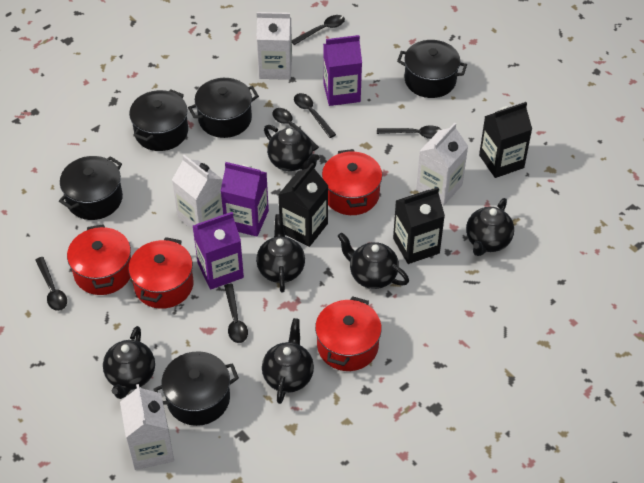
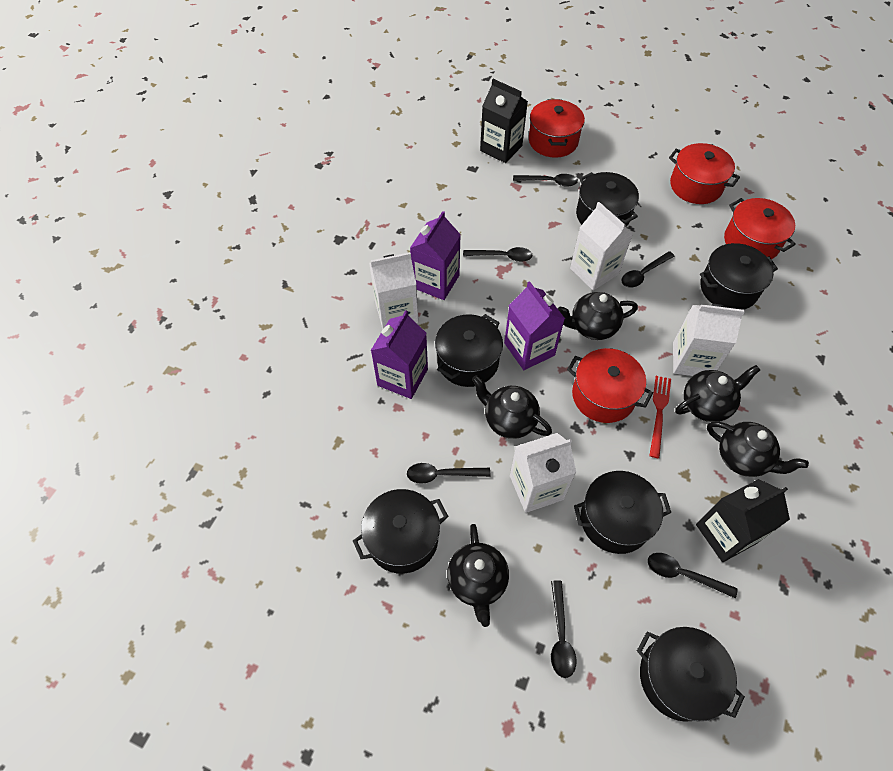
black carton: [278,163,328,247] [393,187,445,264] [479,102,532,178] = 3 -> [480,79,528,163] [696,479,790,562] = 2
black pot: [59,156,123,220] [129,90,188,151] [153,351,239,426] [188,78,259,138] [397,40,467,98] = 5 -> [353,489,448,574] [435,314,503,387] [574,471,671,554] [576,172,639,227] [637,627,745,722] [700,243,778,310] = 6
black teapot: [103,326,155,399] [256,214,305,292] [262,318,314,404] [264,125,320,171] [337,233,409,289] [466,198,514,256] = 6 -> [447,524,509,627] [472,375,552,439] [558,292,638,340] [675,365,760,422] [707,422,809,477] = 5
red fork: none = 0 -> [649,376,671,458] = 1

